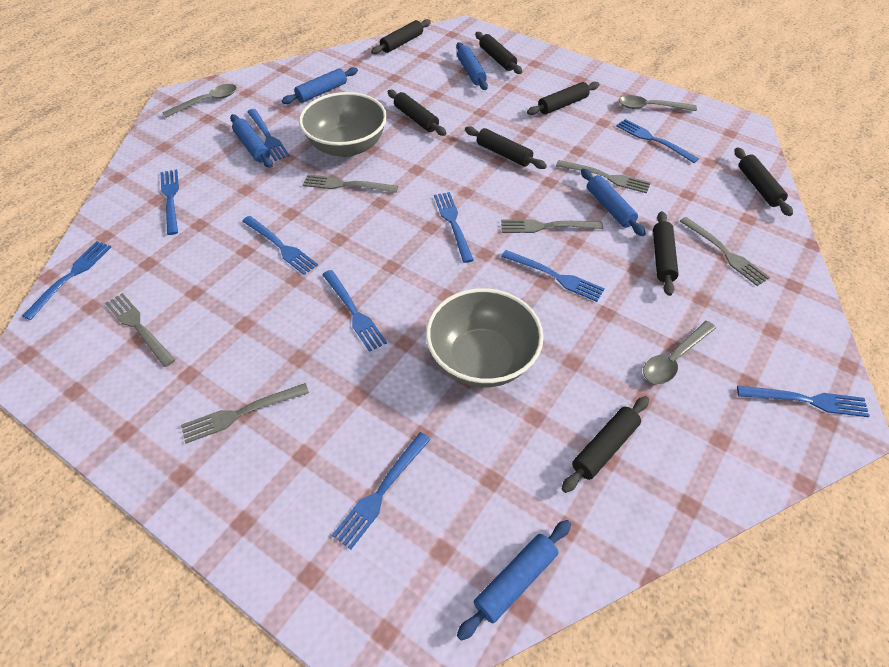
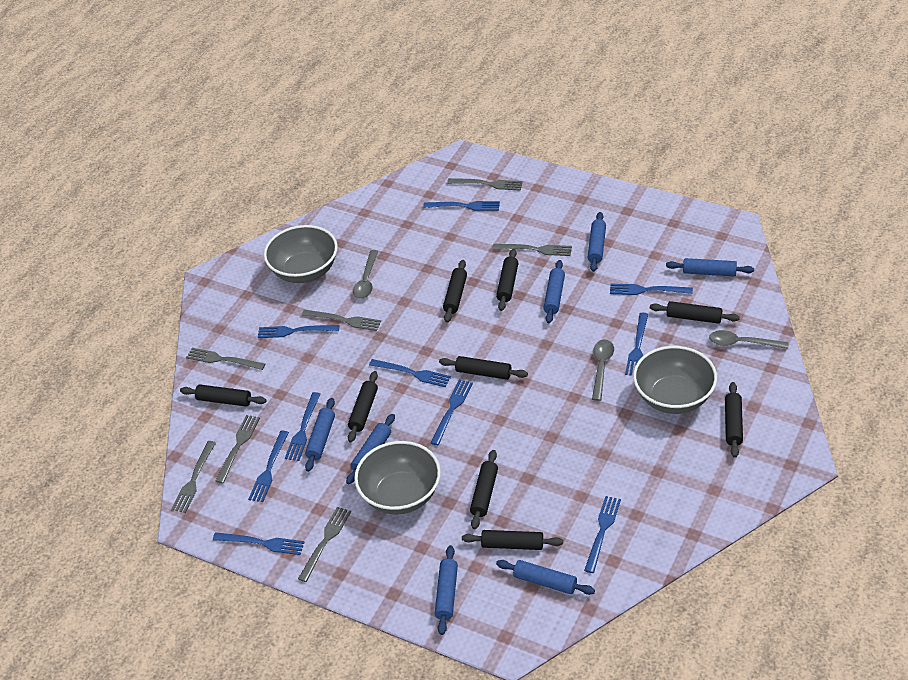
black rolling pin: [371,19,431,54] [387,90,447,136] [465,126,547,169] [475,32,522,74] [527,82,600,115] [562,396,649,493] [653,211,679,296] [735,147,793,216] = 8 -> [180,384,266,407] [348,371,378,443] [439,356,528,380] [443,260,467,323] [462,530,563,550] [470,450,498,529] [496,249,518,311] [650,301,740,324] [725,382,743,458] = 9
blue rolling pin: [230,114,273,168] [282,67,358,104] [456,42,488,90] [457,520,571,641] [581,169,646,236] = 5 -> [305,398,335,472] [346,414,395,484] [435,545,458,635] [496,560,595,595] [543,260,565,323] [587,212,606,272] [666,258,754,276] = 7
grey bowl: [299,92,387,157] [426,288,544,387] = 2 -> [264,225,338,283] [354,441,441,515] [633,346,717,414] = 3
grey fork: [105,293,175,367] [181,383,309,444] [303,174,398,193] [501,219,603,233] [556,160,651,193] [680,217,770,286] = 6 -> [171,441,216,513] [186,348,265,370] [215,415,260,483] [298,507,351,582] [302,310,381,331] [447,178,523,191] [493,244,572,256] = 7

